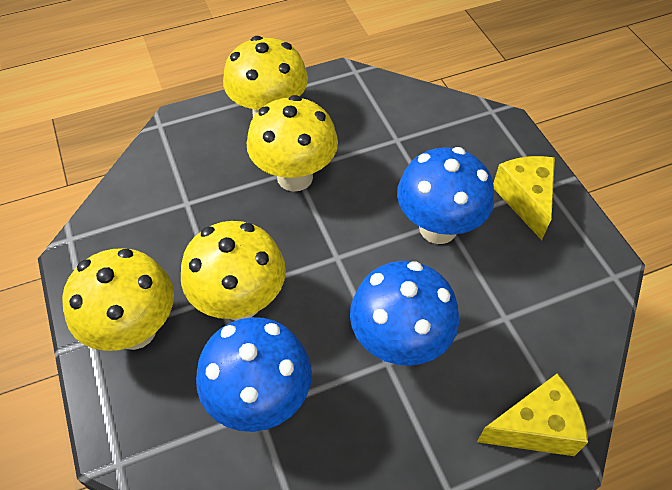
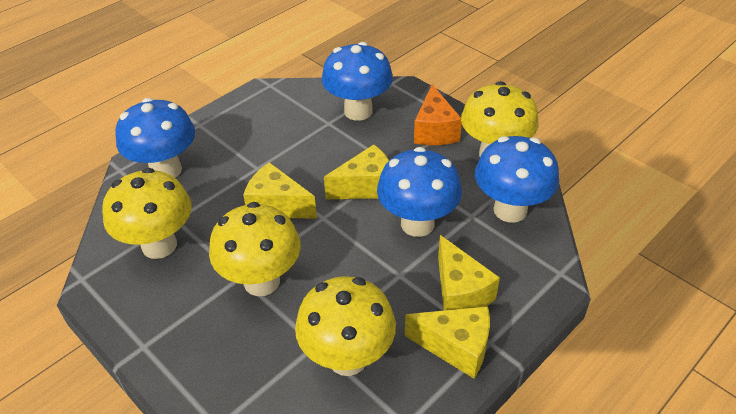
blue mushroom: [196,317,312,432] [350,261,459,366] [397,147,494,244] = 3 -> [115,98,195,178] [322,42,393,121] [377,147,462,237] [475,136,559,223] = 4
orange cheese: none = 0 -> [414,84,462,145] = 1
yellow cheese: [477,374,588,456] [493,156,555,240] = 2 -> [243,162,317,219] [324,145,389,199] [405,306,490,378] [438,235,500,310] = 4

